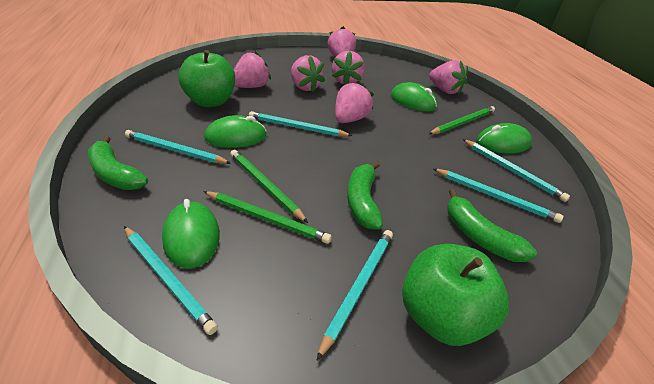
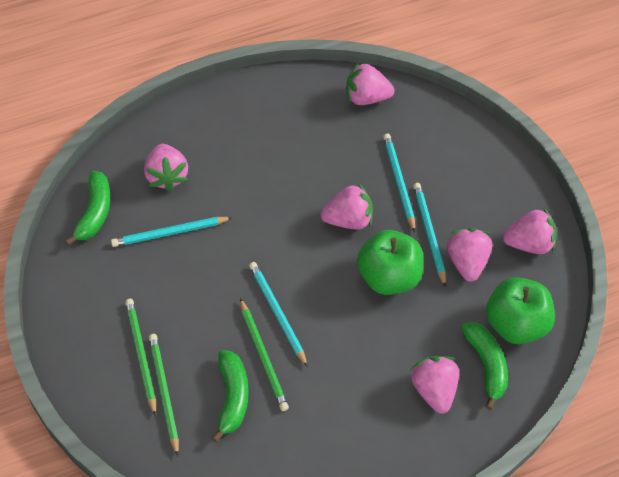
green mouse: [162,199,220,268] [204,115,267,148] [391,82,437,111] [477,123,532,153] = 4 -> none = 0
turquoise pencil: [124,226,218,335] [125,130,231,164] [249,111,352,136] [316,230,393,361] [433,168,563,223] [463,139,570,202] = 6 -> [111,217,233,247] [249,262,308,367] [383,134,415,232] [413,183,446,287] = 4

